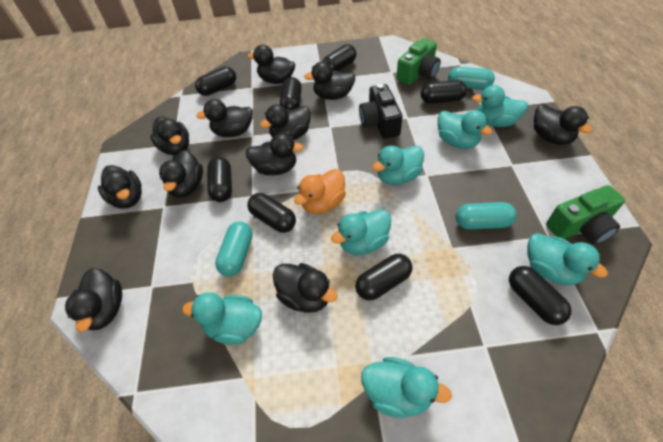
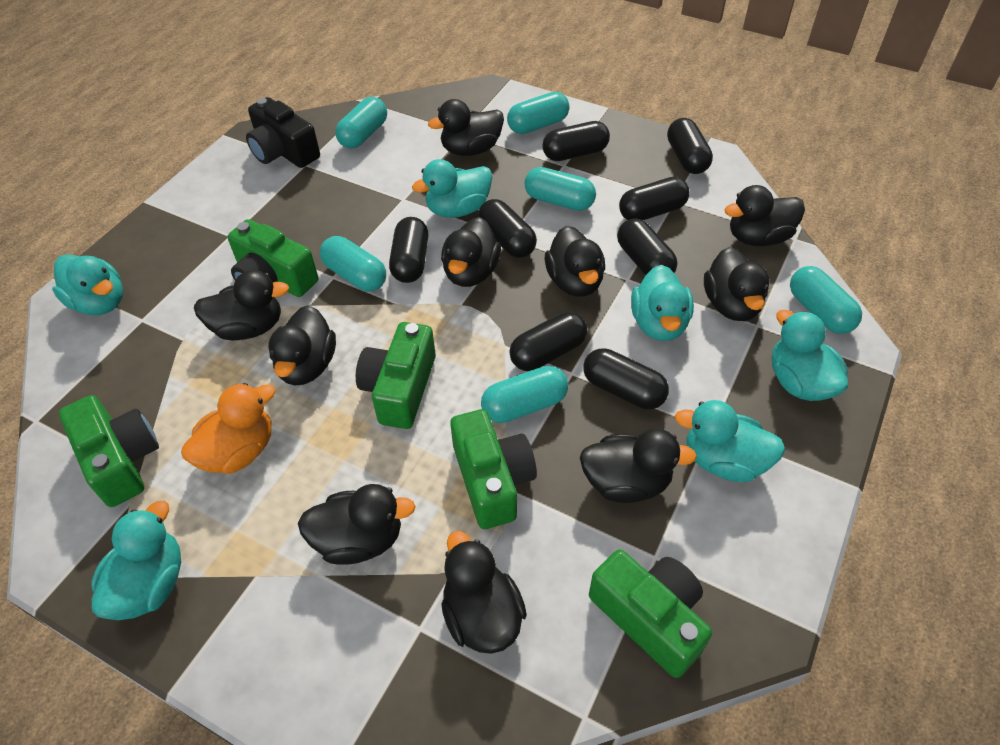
black duck: [65,268,122,332] [98,165,142,209] [150,117,189,155] [159,150,203,198] [196,99,253,137] [246,133,304,175] [247,45,295,84] [260,104,311,140] [273,263,338,313] [304,62,356,100] [534,104,592,145] = 11 -> [194,270,289,341] [268,305,336,385] [298,484,416,565] [428,99,504,156] [441,217,501,287] [441,531,527,654] [545,226,605,297] [580,428,697,503] [704,247,770,321] [724,185,805,246] = 10
green camera: [396,38,441,85] [546,185,625,245] = 2 -> [59,395,159,507] [228,219,318,297] [356,322,436,429] [450,409,537,529] [589,549,712,678] = 5
turquoise capsule: [215,221,253,276] [448,67,495,90] [456,202,517,229] = 3 -> [320,236,386,291] [335,97,387,149] [481,366,568,423] [507,92,569,134] [524,167,596,211] [790,266,862,334] = 6
turquoise duck: [182,292,262,345] [331,209,391,255] [361,357,452,418] [372,145,424,185] [438,110,493,149] [472,85,528,127] [528,233,608,286] = 7 -> [52,254,123,315] [91,501,181,620] [412,159,492,218] [631,265,694,341] [675,400,786,482] [772,310,848,401] = 6

